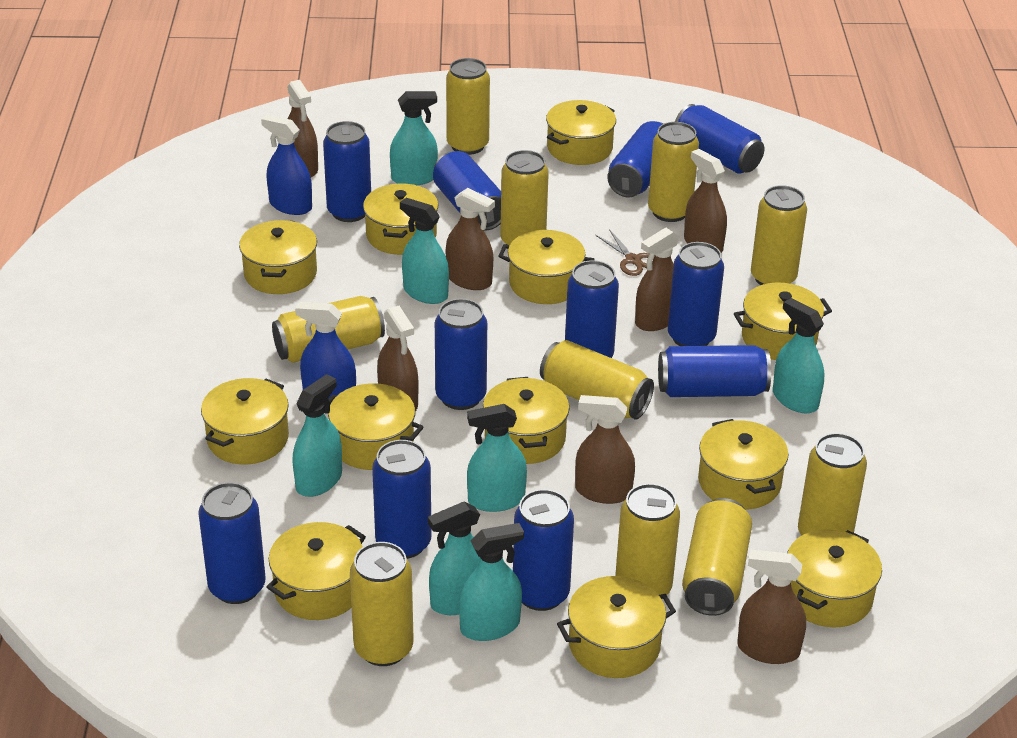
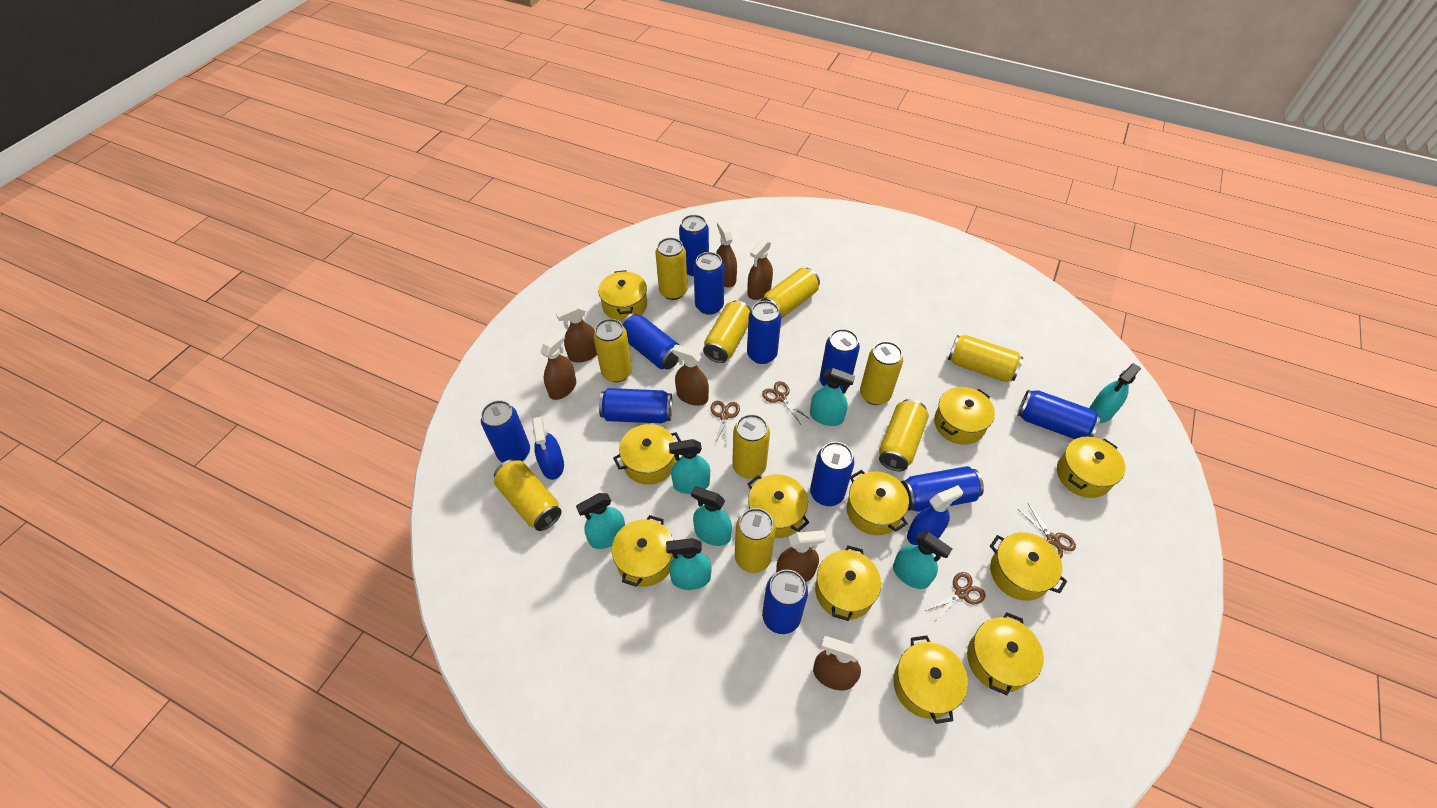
brown scissors: [596,229,654,276] = 1 -> [711,401,740,448] [762,381,808,423] [924,572,986,622] [1018,504,1076,559] = 4
yellow pot: [201,378,289,465] [239,220,317,294] [267,522,366,620] [327,383,424,470] [363,183,438,255] [483,377,570,464] [498,230,595,304] [546,100,616,165] [557,576,676,678] [698,419,788,509] [734,282,832,360] [787,529,882,628] = 12 -> [598,270,647,321] [612,515,674,587] [613,424,681,485] [748,474,809,538] [815,546,881,621] [847,470,909,535] [893,635,968,724] [934,387,995,445] [967,612,1044,695] [990,532,1067,601] [1057,437,1125,498] = 11

